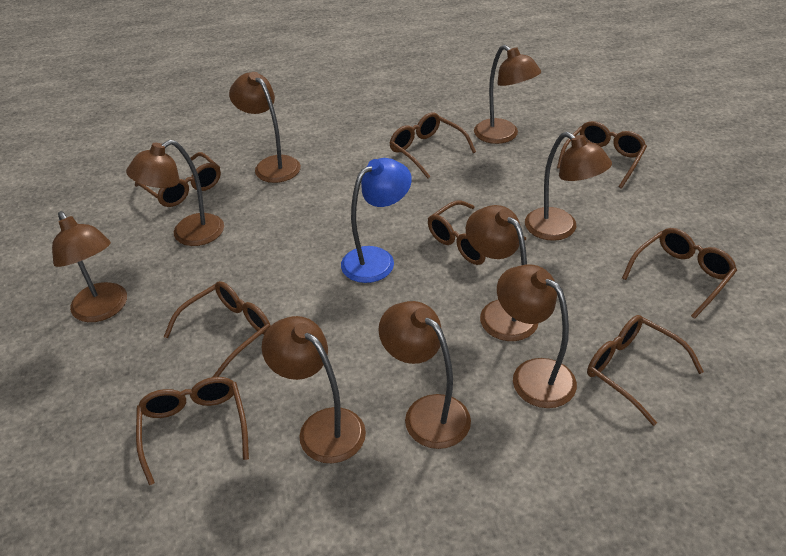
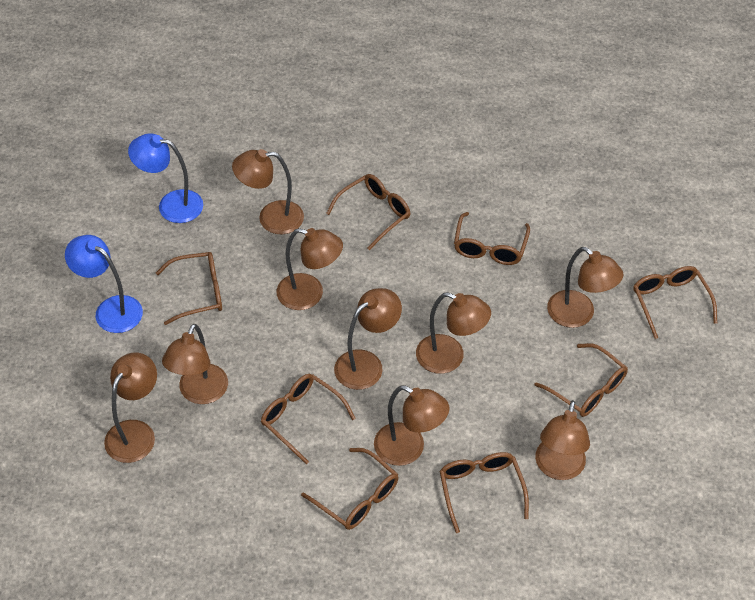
blue lamp: [341,158,412,283] = 1 -> [65,235,143,333] [128,133,203,223] = 2

